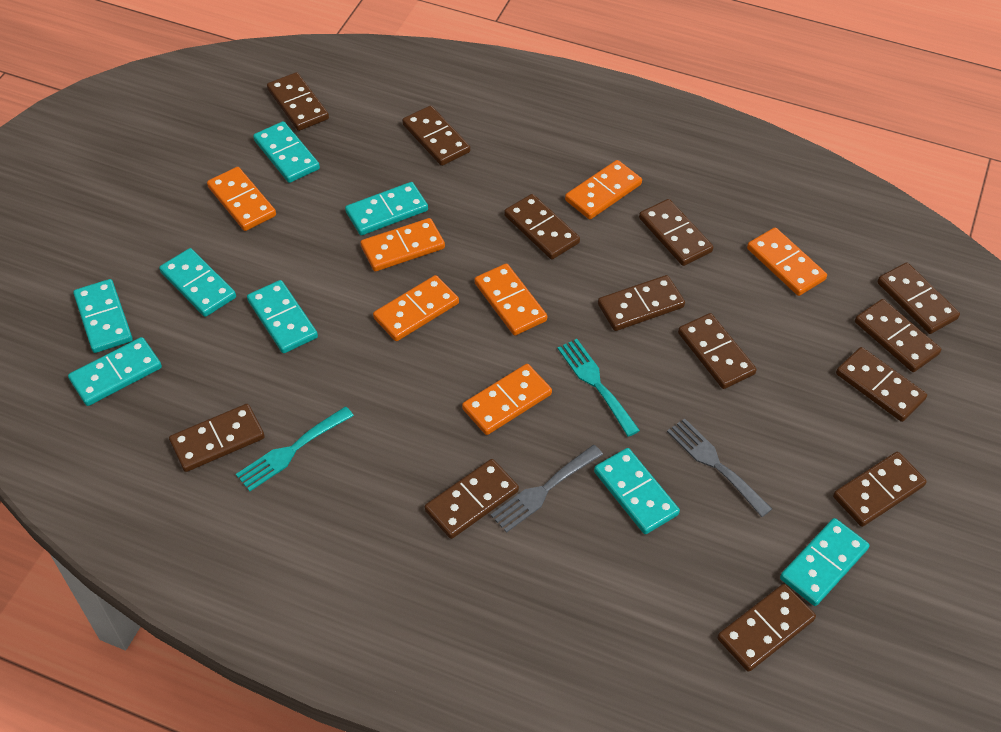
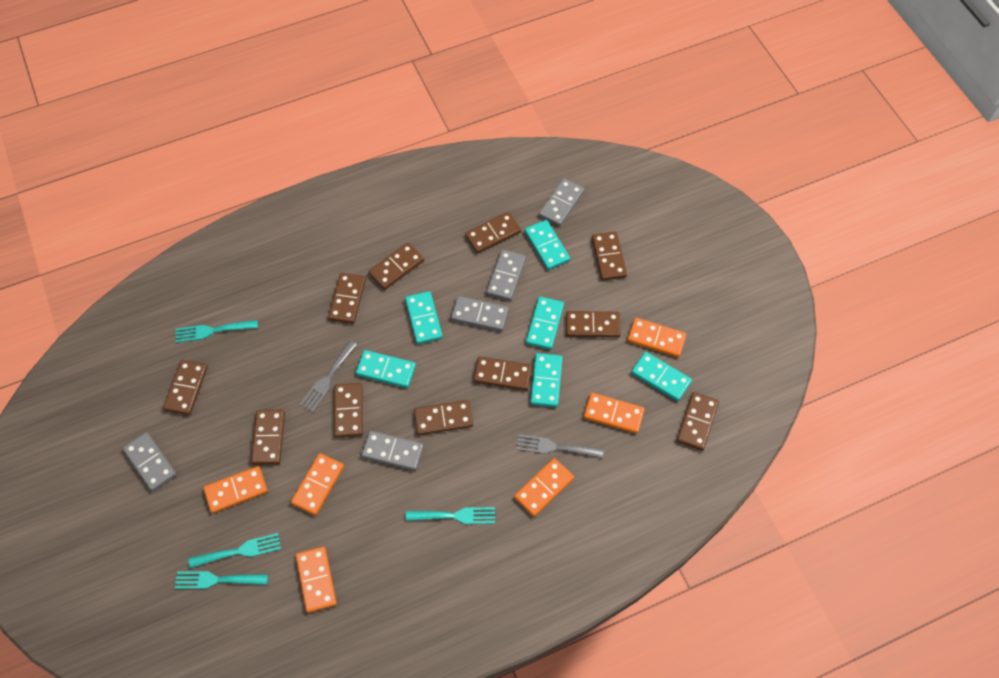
brown domino: [169,404,265,472] [267,72,329,131] [402,106,470,166] [425,459,519,539] [504,194,580,259] [598,275,685,331] [639,199,713,266] [678,313,757,389] [717,584,816,672] [833,452,927,527] [836,347,927,422] [855,299,941,372] [877,262,960,334] = 13 -> [163,360,208,415] [251,410,285,465] [328,273,366,324] [334,383,363,438] [368,242,424,290] [414,400,473,435] [465,212,521,253] [473,356,532,391] [566,311,621,338] [592,232,627,281] [677,392,719,451] = 11
grey domino: none = 0 -> [123,432,177,491] [361,431,424,471] [451,296,509,331] [486,250,526,301] [539,178,584,227] = 5
orange domino: [207,167,276,231] [360,218,445,271] [373,275,459,341] [462,364,552,435] [474,263,547,336] [565,160,642,219] [747,227,827,296] = 7 -> [203,466,268,513] [291,453,344,515] [296,547,337,613] [514,458,574,517] [584,393,645,434] [627,318,687,357] = 6
turquoise domino: [68,337,162,406] [73,279,133,353] [159,248,236,317] [247,280,318,353] [253,121,320,183] [345,182,428,235] [594,448,680,534] [780,518,869,606] = 8 -> [356,350,416,388] [405,291,443,344] [525,220,570,270] [526,297,564,350] [530,353,563,407] [631,352,692,401] = 6
turquoise fork: [236,406,354,491] [558,339,640,437] = 2 -> [175,571,268,589] [176,320,258,343] [188,533,281,568] [406,507,495,524] = 4

